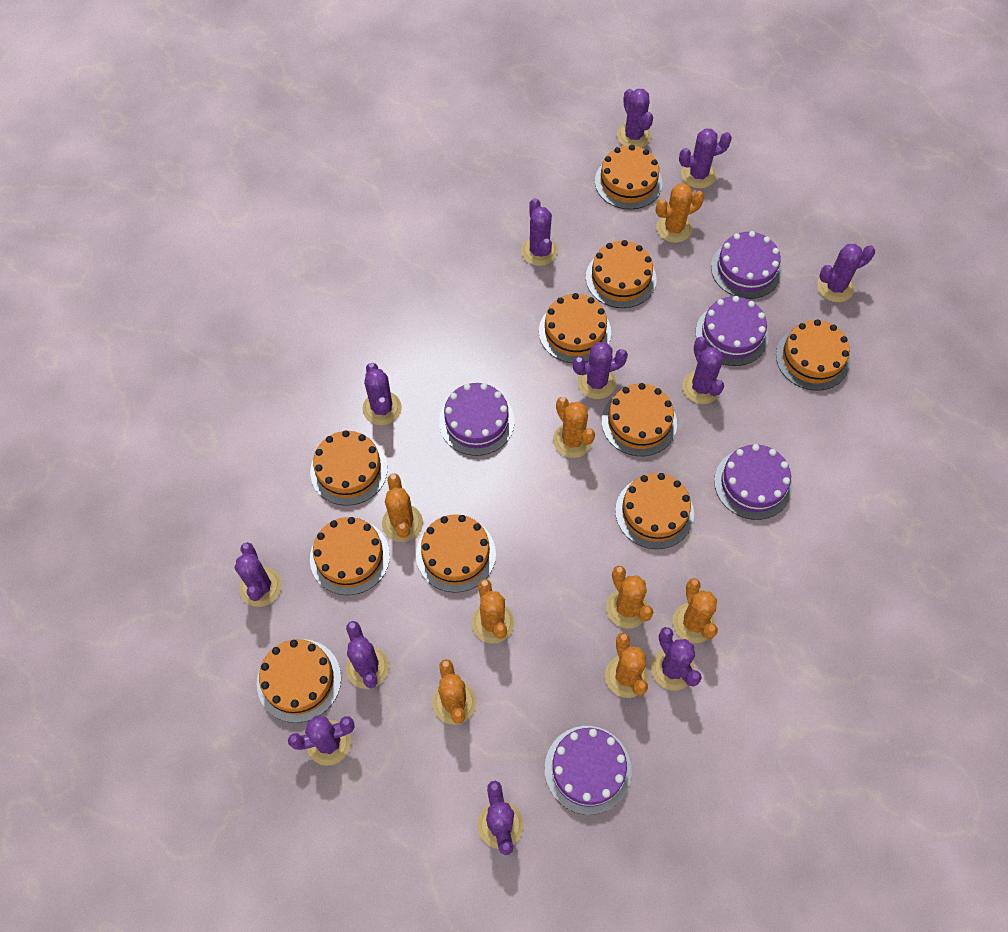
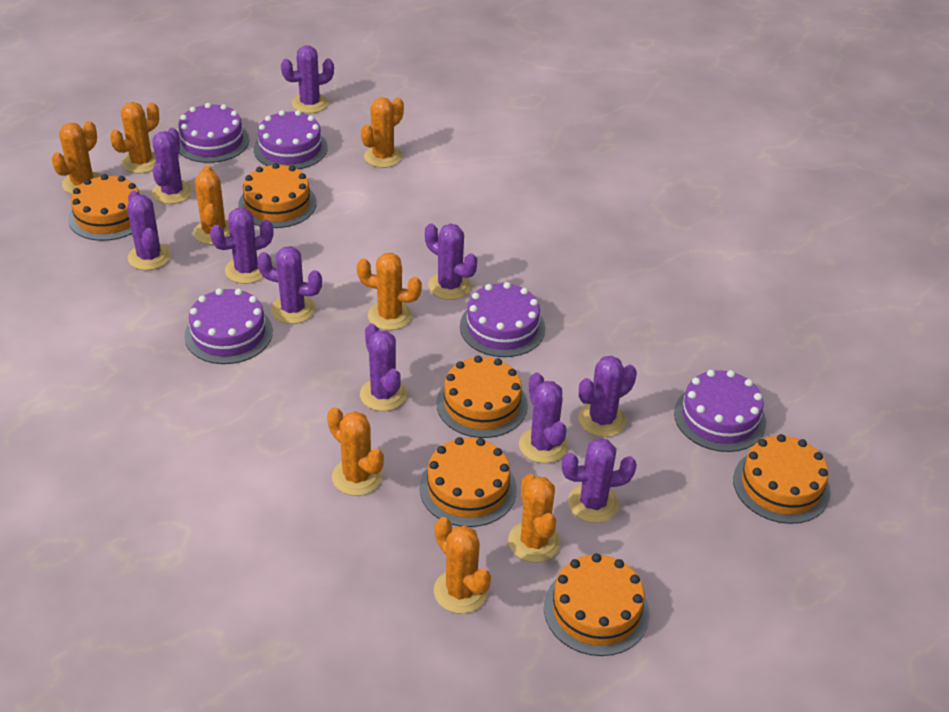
orange cake: [257,639,341,723] [310,430,388,506] [310,517,390,595] [416,514,496,593] [539,293,611,363] [586,240,656,308] [595,145,662,209] [602,383,677,456] [615,473,694,549] [776,319,850,391] = 10 -> [68,174,139,241] [238,163,317,228] [419,437,517,527] [436,356,528,438] [544,553,650,656] [733,434,830,524] = 6
purple cactus: [235,542,282,607] [288,716,355,766] [346,621,389,689] [362,363,402,425] [477,781,524,855] [521,198,558,266] [573,342,628,399] [617,89,653,148] [651,627,702,691] [679,128,732,189] [683,336,724,404] [817,244,875,302] = 12 -> [127,190,171,270] [152,128,193,204] [210,208,273,284] [257,246,322,324] [281,45,334,113] [360,324,407,411] [425,223,477,300] [519,373,568,463] [562,438,637,523] [578,356,637,437] = 10

